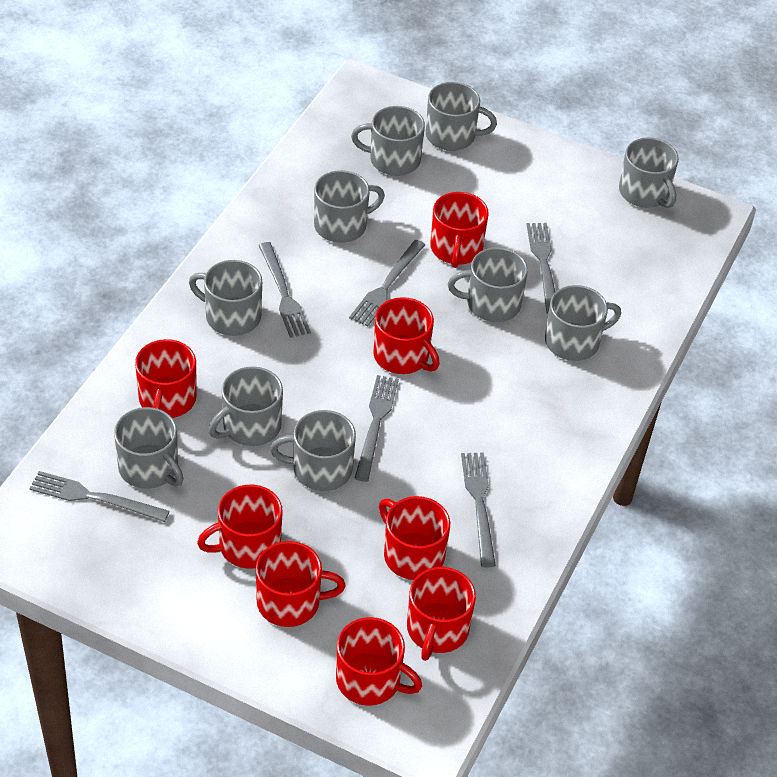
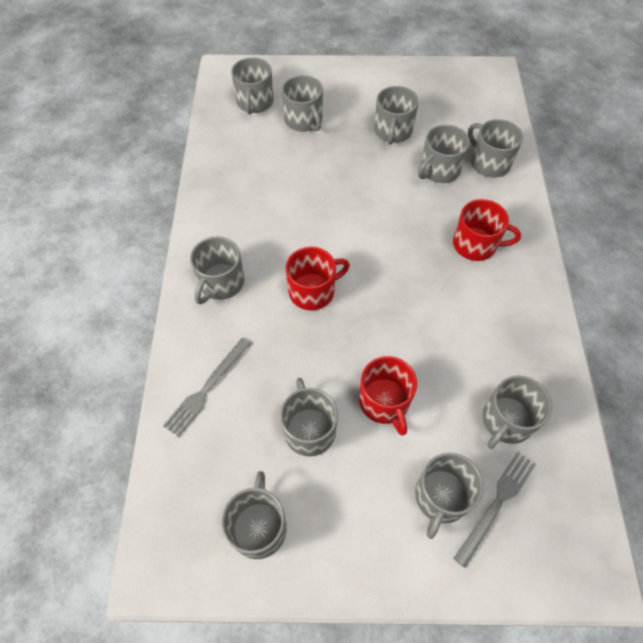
grey fork: [29,471,170,522] [258,242,311,338] [349,240,425,326] [354,375,399,482] [461,452,496,567] [526,223,555,314] = 6 -> [163,338,251,437] [453,452,536,568] = 2
red mug: [135,339,197,418] [197,485,283,569] [256,541,345,627] [336,617,422,706] [373,297,440,374] [379,496,450,580] [407,567,476,661] [430,192,489,268] = 8 -> [286,247,350,310] [359,356,417,436] [453,199,521,261] = 3

